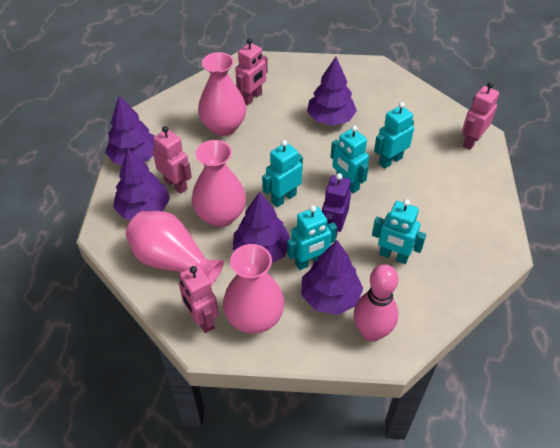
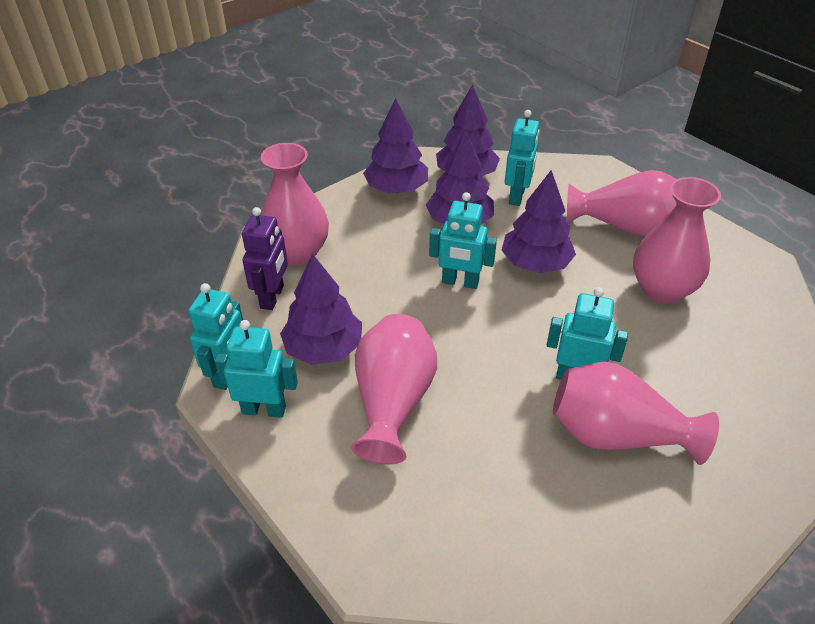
pink bowling pin: [354,264,398,342] = 1 -> none = 0
pink robot: [153,126,192,194] [179,265,219,333] [235,38,268,105] [462,82,499,150] = 4 -> none = 0
pink vase: [126,211,224,285] [192,140,246,227] [198,52,246,136] [223,244,284,334] = 4 -> [261,143,329,265] [351,314,437,464] [553,362,719,465] [567,170,676,237] [633,177,721,303] = 5

